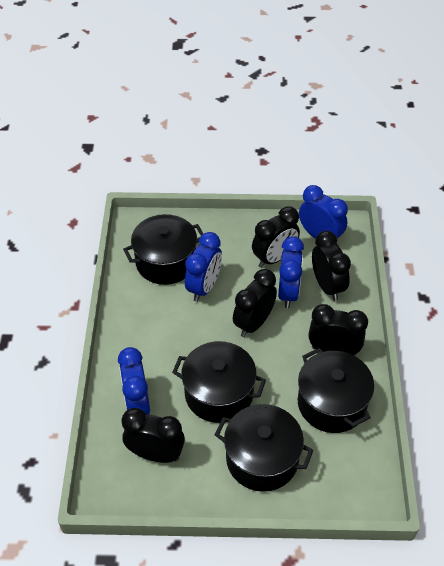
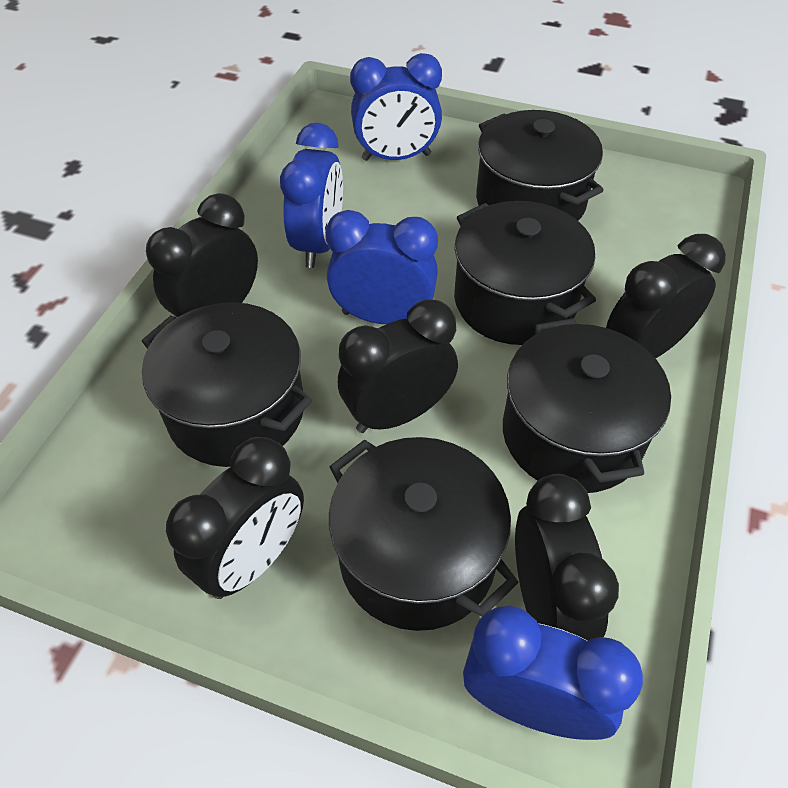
black pot: [123,214,204,285] [172,341,266,423] [215,404,313,492] [298,348,374,433] = 4 -> [142,302,312,467] [329,437,519,631] [454,201,596,345] [476,110,604,221] [503,318,671,493] = 5

